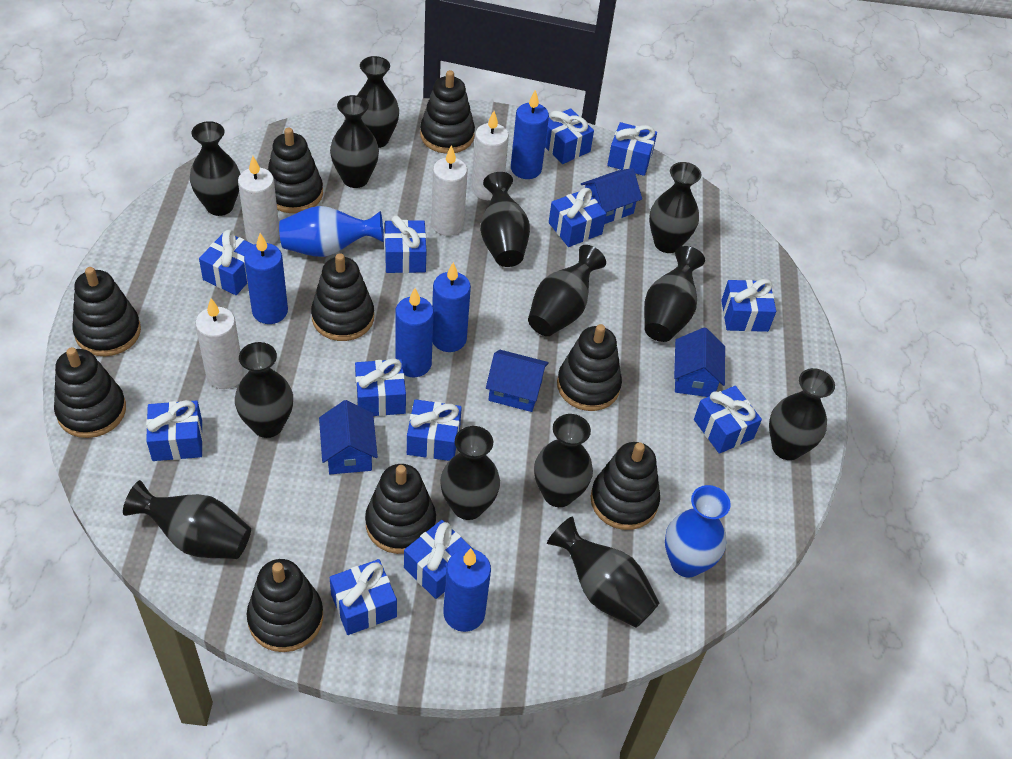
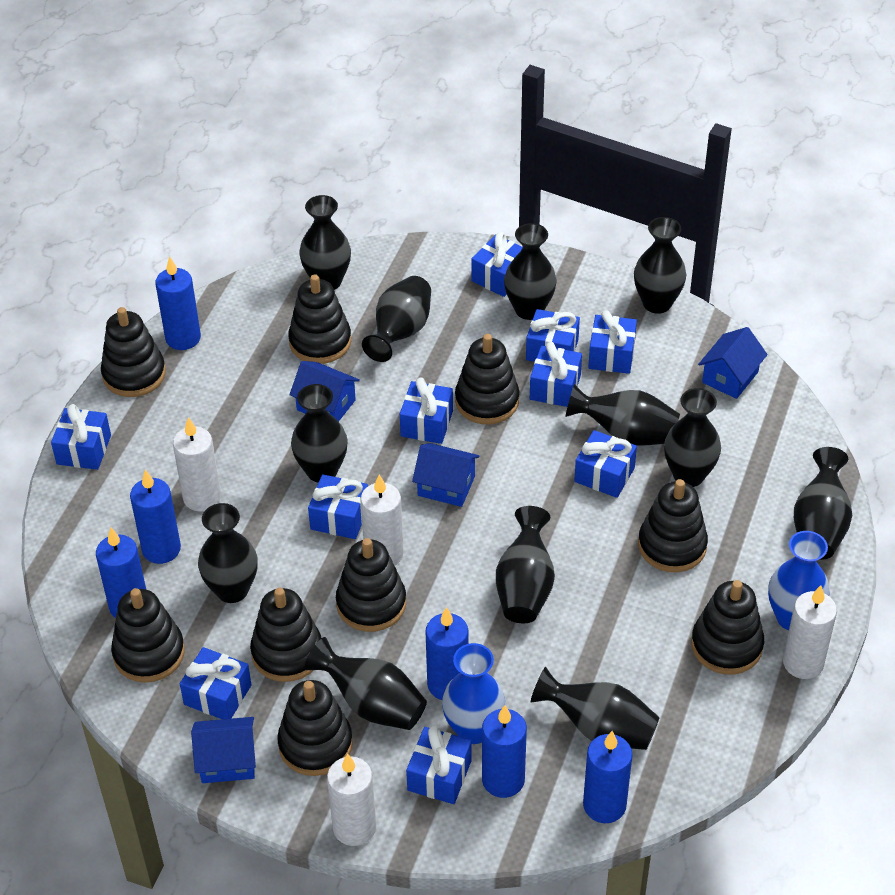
black vase: [123,480,251,559] [190,121,240,216] [235,342,293,438] [330,95,379,188] [357,56,399,148] [440,426,500,520] [480,172,530,267] [528,245,606,336] [534,414,593,507] [547,516,659,628] [644,246,705,342] [649,162,701,253] [769,368,835,460] = 13 -> [198,503,258,603] [291,384,348,483] [299,195,351,290] [305,637,427,730] [362,276,431,362] [496,506,555,623] [504,223,556,320] [531,667,660,750] [566,384,680,446] [634,217,686,314] [664,388,721,487] [794,447,852,560] = 12
blue candle: [244,233,288,324] [395,288,434,377] [432,262,471,352] [443,548,491,632] [511,90,549,179] = 5 -> [96,528,146,618] [130,470,181,564] [155,256,201,350] [426,607,469,700] [482,705,527,798] [583,731,633,823] = 6
blue gift: [146,400,203,461] [199,230,254,295] [330,559,397,635] [355,358,406,416] [385,215,426,273] [404,520,473,599] [407,399,462,461] [545,108,594,164] [549,188,606,247] [607,122,657,176] [694,386,762,454] [721,279,776,332] = 12 -> [51,404,111,470] [180,647,252,719] [308,474,368,539] [400,377,453,444] [406,726,471,804] [471,232,523,297] [526,309,580,362] [530,342,582,407] [574,430,637,498] [588,310,637,374] = 10

